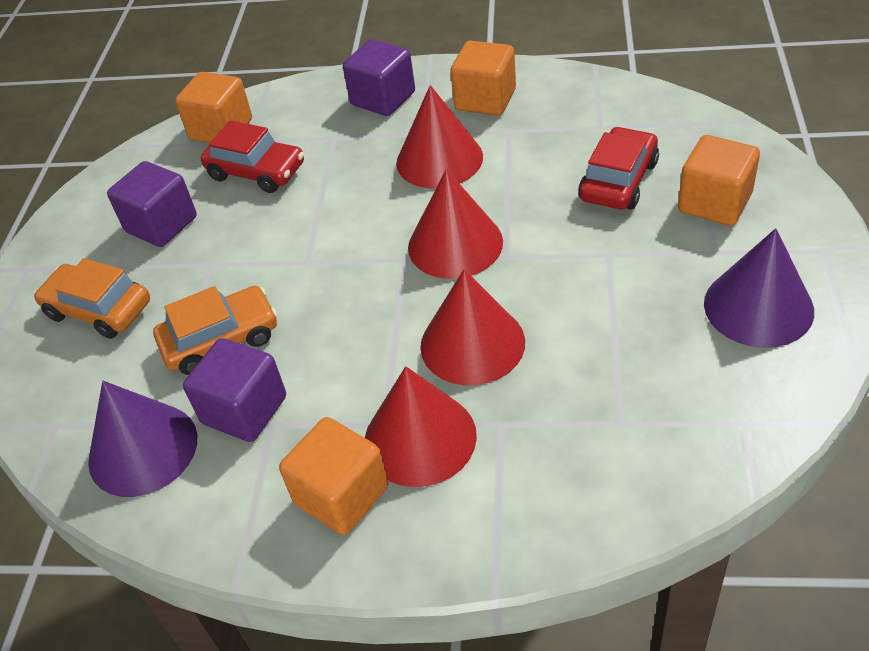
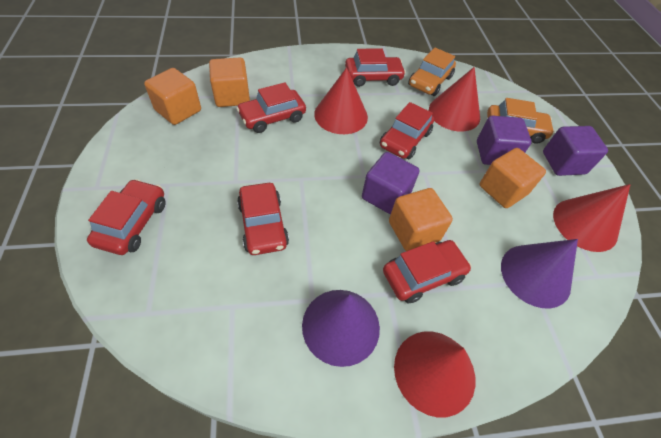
red car: [201,120,304,193] [578,126,659,210] = 2 -> [87,179,166,255] [236,82,306,133] [237,183,289,255] [345,48,406,87] [379,102,434,159] [383,240,471,304] = 6

